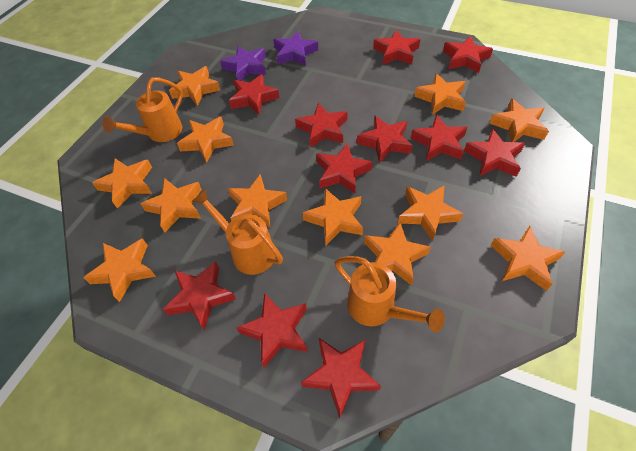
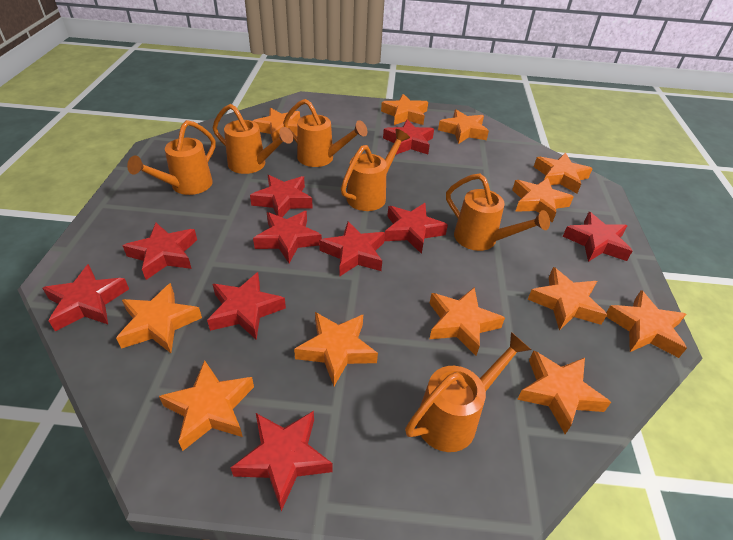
orange watering can: [102,77,183,142] [191,189,283,275] [335,256,445,332] = 3 -> [127,120,216,195] [213,104,293,174] [283,99,367,167] [341,129,410,211] [405,332,531,452] [446,174,550,251] = 6
purple star: [220,46,266,81] [273,31,318,66] = 2 -> none = 0
red star: [163,261,236,330] [229,74,280,115] [236,293,308,368] [295,103,347,148] [301,338,381,418] [316,143,373,194] [357,116,413,163] [373,30,420,65] [411,115,467,161] [443,36,493,73] [464,128,525,177] = 11 -> [42,264,129,331] [122,223,197,280] [207,272,286,340] [231,411,332,511] [250,175,313,217] [253,211,322,263] [319,221,385,277] [383,120,434,155] [384,203,448,254] [563,212,632,262] = 10

